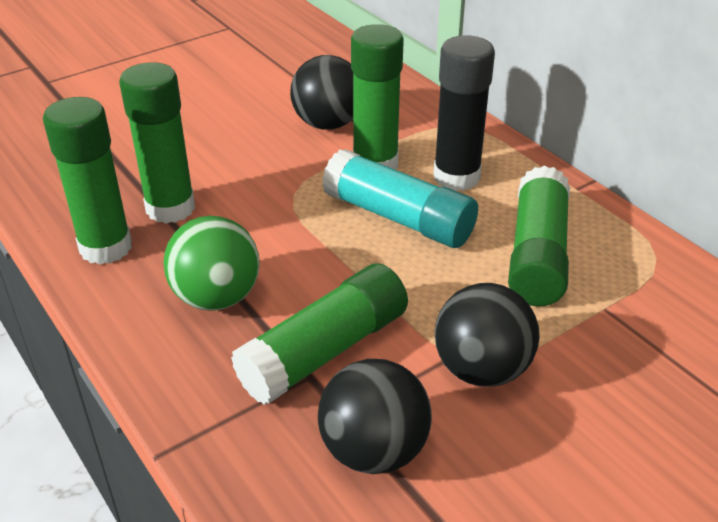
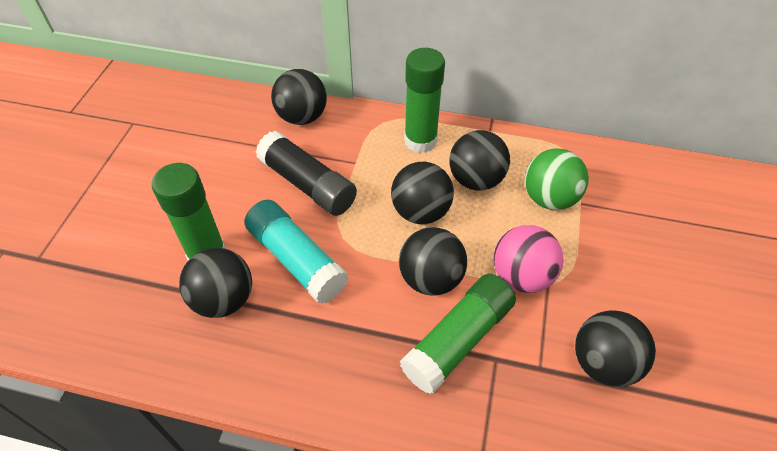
black ball: [290,55,353,130] [318,359,432,474] [435,283,540,387] = 3 -> [179,248,252,318] [271,69,327,125] [391,162,454,224] [399,227,467,296] [450,130,510,190] [575,310,656,387] = 6
green glue stick: [43,97,132,265] [119,62,195,224] [231,263,408,405] [351,24,404,169] [508,166,570,307] = 5 -> [152,163,226,260] [400,274,516,394] [404,48,445,153] = 3
pink ball: none = 0 -> [494,225,563,293] = 1

